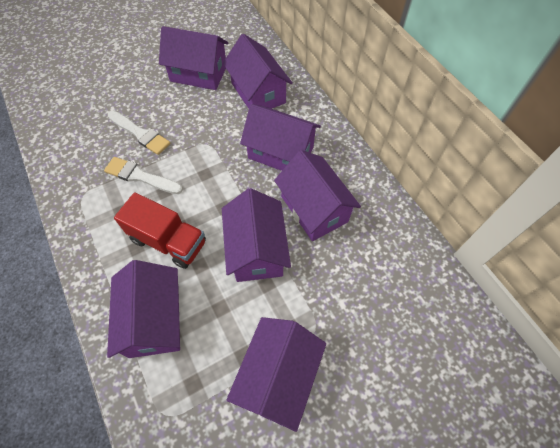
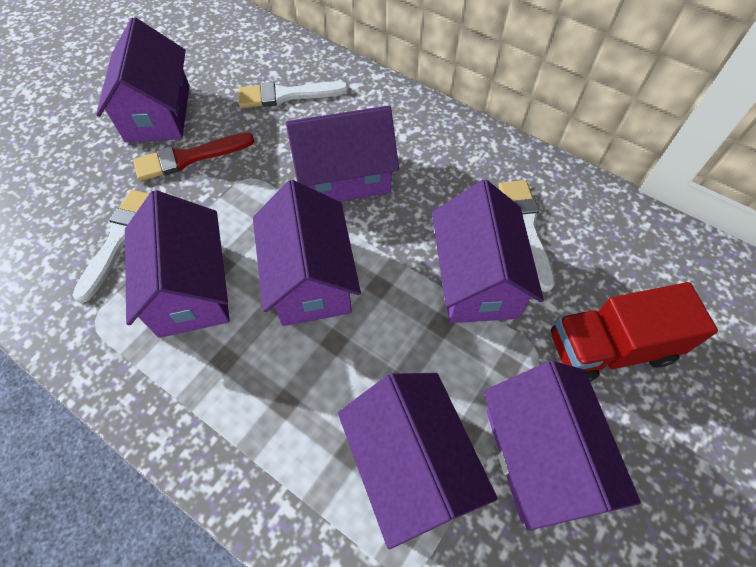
red brush: none = 0 -> [133,133,254,181] = 1
white brush: [104,157,183,194] [108,111,171,155] = 2 -> [73,190,149,303] [238,81,349,108] [498,180,555,292] = 3

